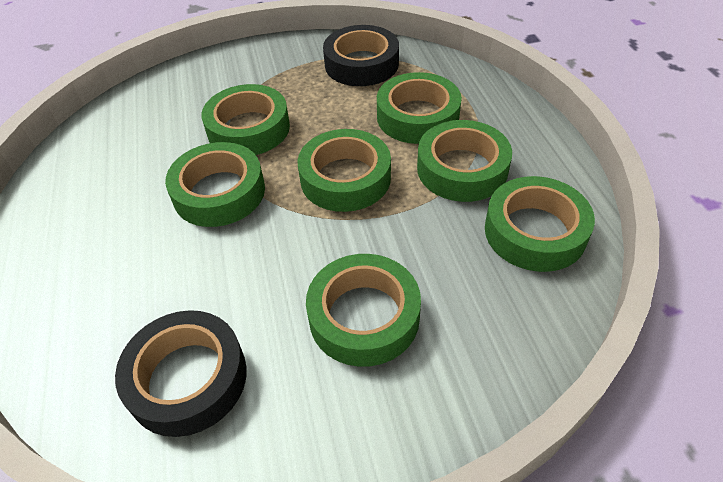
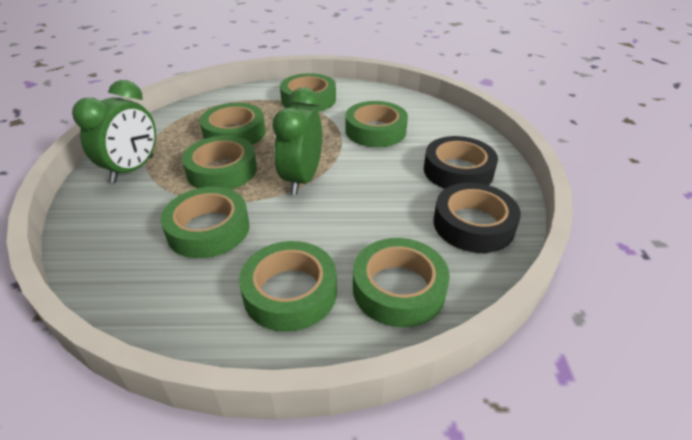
green clock: none = 0 -> [72,80,156,183] [273,88,322,195] = 2

